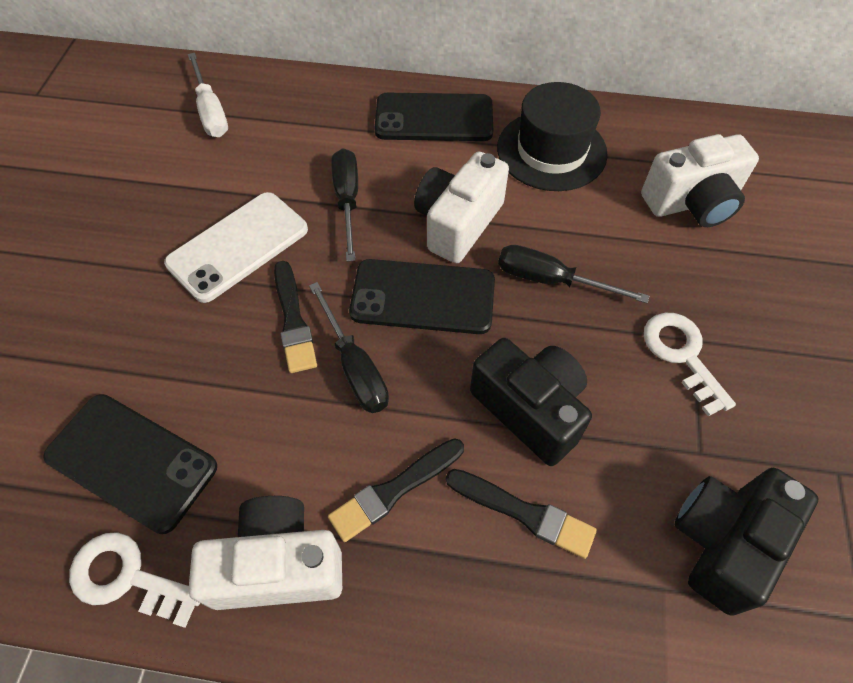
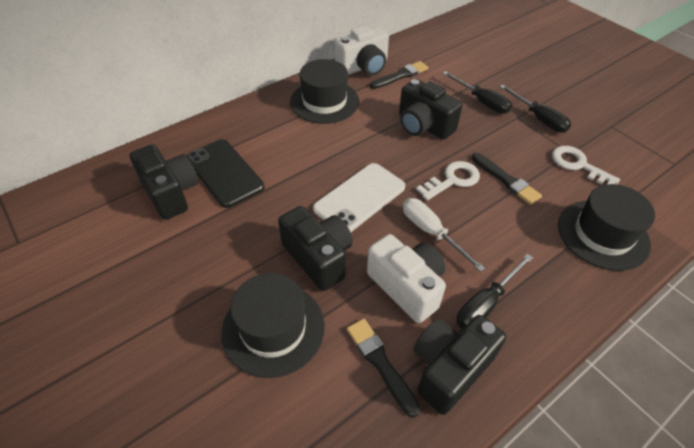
black camera: [470,338,592,466] [674,468,819,616] = 2 -> [130,144,198,220] [278,206,353,291] [399,79,463,139] [413,315,506,415] = 4
black hat: [497,82,608,191] = 1 -> [221,273,325,378] [290,59,359,124] [558,184,655,271] = 3
black phone: [43,394,217,534] [349,259,495,334] [374,93,493,141] = 3 -> [186,139,265,208] = 1
white camera: [188,496,342,610] [414,152,509,263] [641,134,759,227] = 3 -> [335,25,389,76] [367,234,446,323] = 2

